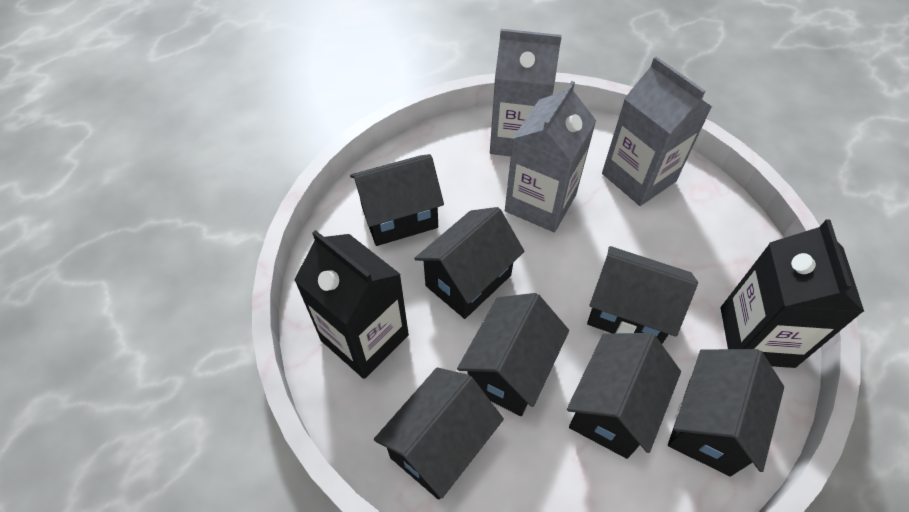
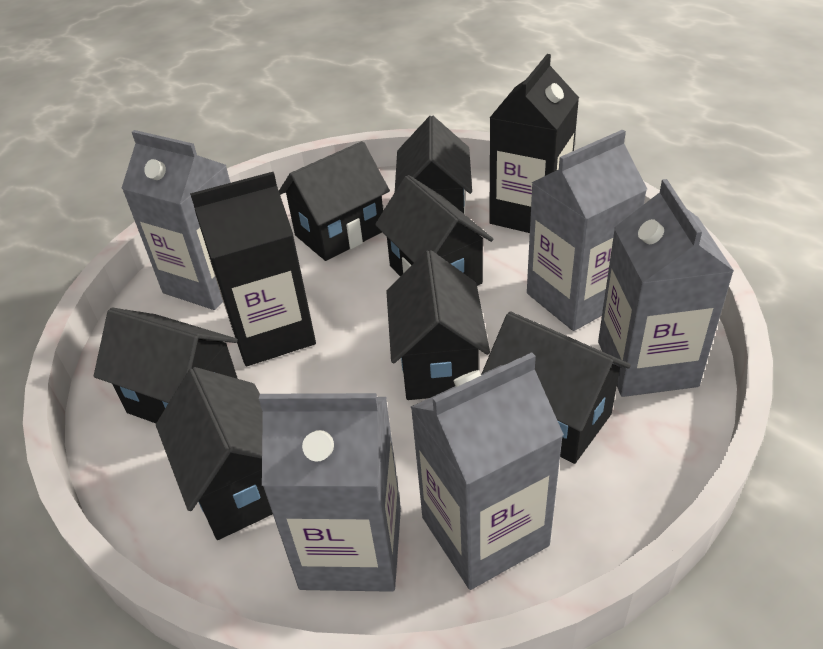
grey carton: [490,29,562,157] [505,81,596,232] [602,57,712,206] = 3 -> [122,130,231,310] [259,393,401,592] [411,352,564,590] [527,129,647,331] [598,179,734,397] = 5

